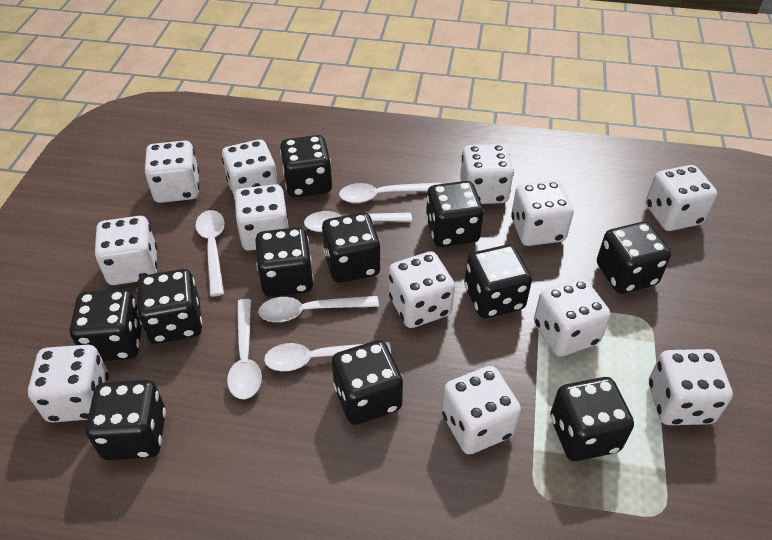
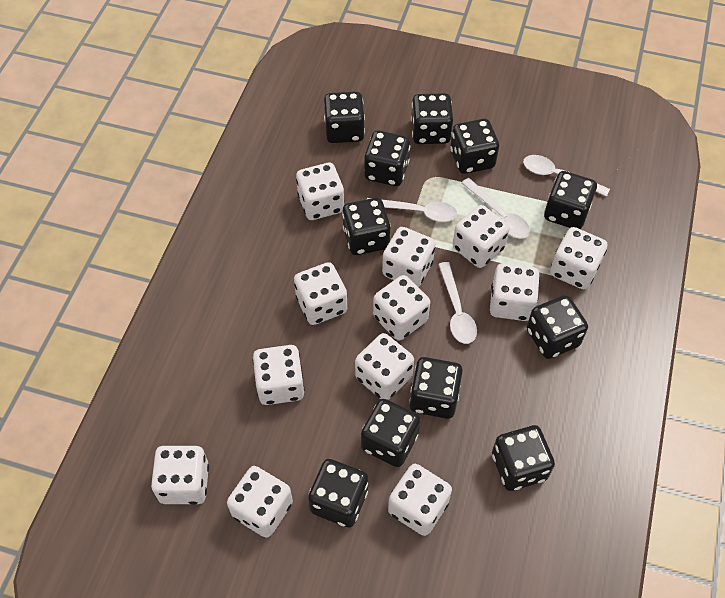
white spoon: [195,210,225,296] [227,299,262,399] [258,296,379,322] [264,342,391,371] [304,211,412,232] [339,183,441,203] = 6 -> [367,198,457,222] [438,262,477,344] [462,178,530,239] [523,155,610,197] = 4

